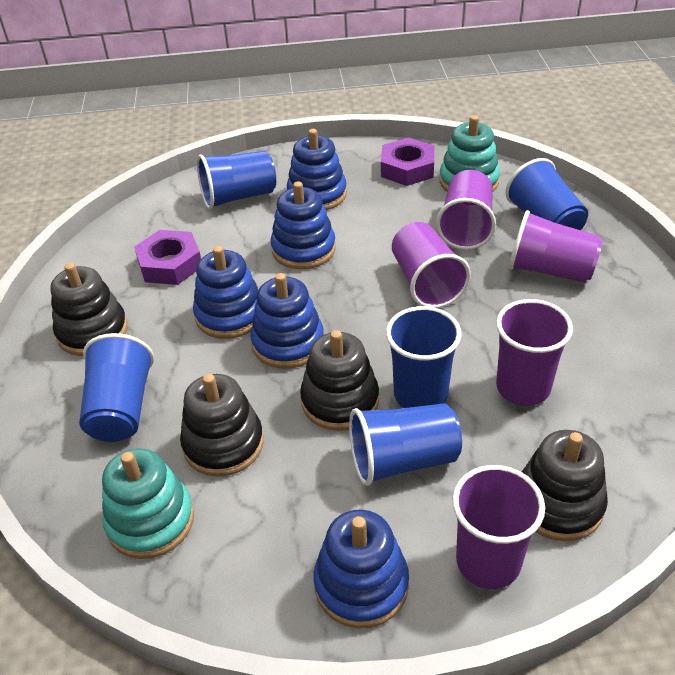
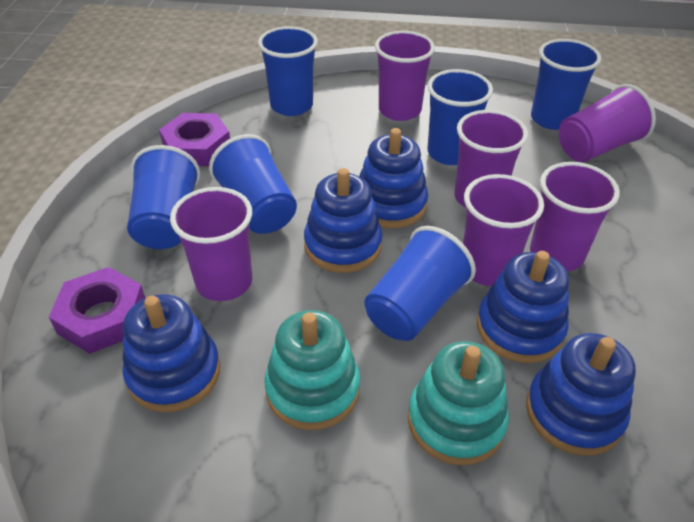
black stacking toy: [50,263,128,356] [180,374,264,477] [300,330,379,431] [522,430,608,541] = 4 -> none = 0
blue cup: [79,333,154,442] [197,151,276,210] [349,403,462,486] [386,306,462,408] [505,158,588,230] = 5 -> [127,145,200,249] [209,134,297,234] [258,26,318,116] [364,226,476,341] [427,69,493,165] [531,39,601,130] = 6
purple cup: [392,222,471,308] [436,170,496,250] [452,465,545,589] [496,299,573,406] [509,210,603,283] = 5 -> [170,187,252,301] [375,31,435,121] [454,110,528,208] [463,174,544,286] [530,162,620,271] [559,84,656,162] = 6

